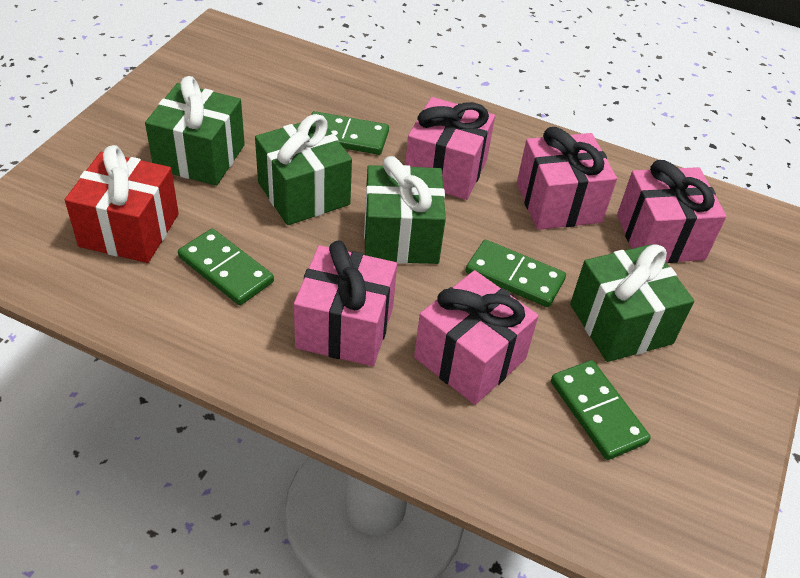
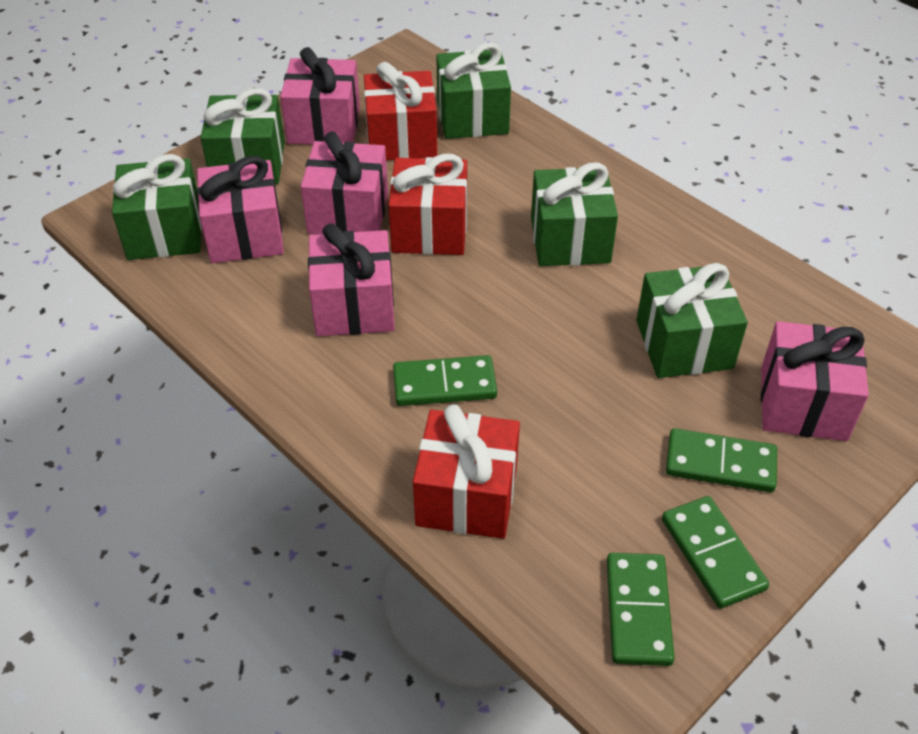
green gift: [145,76,245,186] [255,114,352,225] [364,156,446,264] [570,244,694,362] = 4 -> [112,154,202,260] [200,88,285,184] [436,43,511,139] [531,162,618,266] [636,263,748,378] = 5
red gift: [65,145,179,263] = 1 -> [364,62,437,160] [388,154,467,255] [413,404,520,539] = 3

